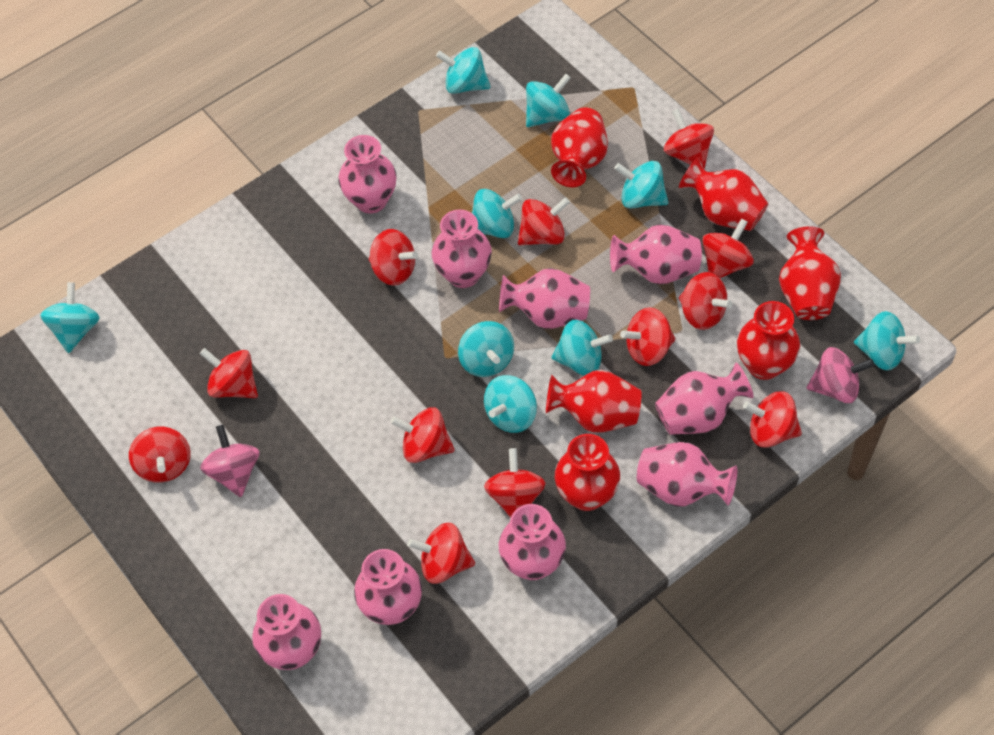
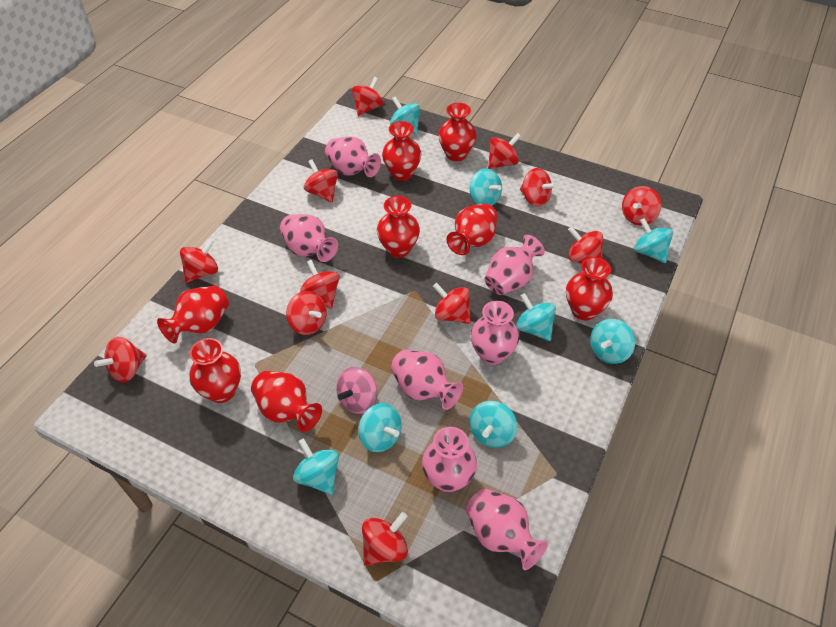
pink spinning top: [200,425,259,497] [806,347,874,403] = 2 -> [336,367,377,414] = 1
pink vase: [252,594,321,670] [338,135,397,214] [354,549,422,625] [432,209,492,288] [499,268,590,329] [499,504,566,580] [610,224,702,285] [637,442,737,507] [655,363,754,435] = 9 -> [280,214,338,262] [325,136,381,177] [391,350,463,410] [422,427,477,492] [466,488,548,570] [471,301,519,365] [484,235,545,295] = 7
red vase: [546,370,642,433] [551,107,608,187] [555,434,620,511] [679,157,768,231] [737,301,800,380] [779,226,841,320] = 6 -> [157,286,229,343] [189,338,241,403] [251,371,322,432] [377,196,420,258] [382,121,422,181] [438,103,477,161] [446,203,498,255] [566,257,613,321] = 8
turquoise spinning top: [40,282,100,353] [436,47,490,94] [458,321,514,377] [472,189,522,238] [484,375,537,433] [526,74,571,127] [551,320,613,376] [615,161,668,209] [854,311,920,371] = 9 -> [293,438,339,495] [358,403,402,452] [390,96,420,135] [469,168,502,206] [469,401,517,448] [516,293,556,341] [590,319,635,364] [634,218,673,263] = 8

